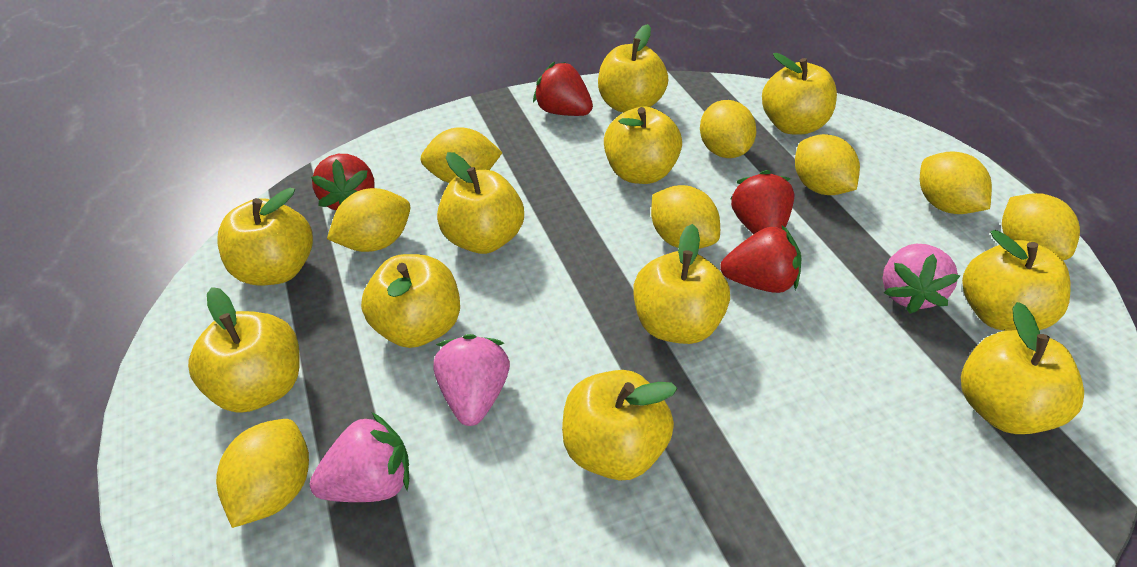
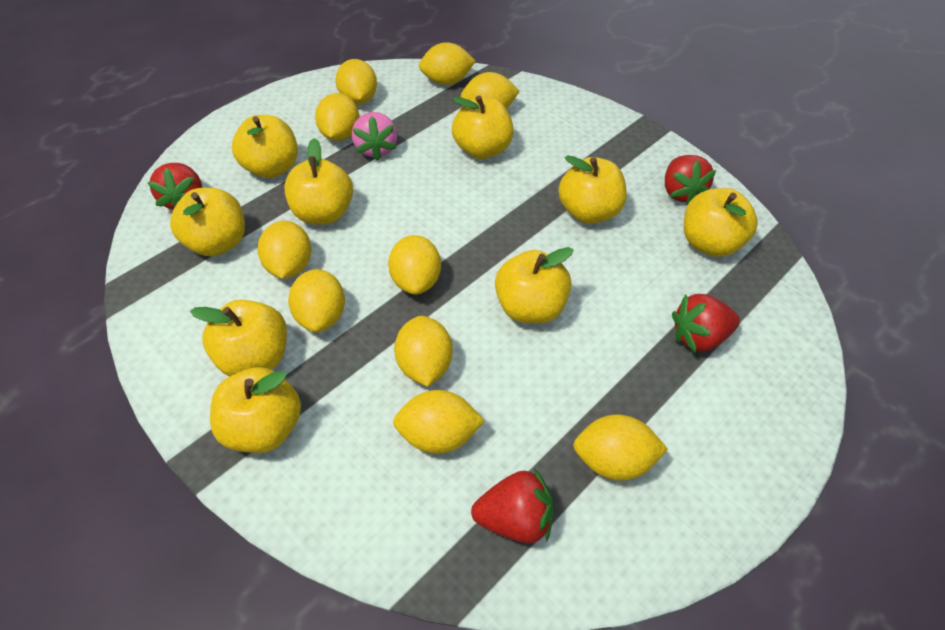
pink strawberry: [310,412,409,502] [434,334,510,426] [882,244,960,314] = 3 -> [352,112,397,161] = 1
yellow apple: [188,287,300,413] [217,188,313,285] [361,254,460,348] [437,152,524,254] [562,370,678,481] [598,24,668,113] [604,107,682,184] [634,224,730,344] [762,53,837,135] [961,302,1084,434] [962,230,1071,331] = 11 -> [170,188,245,257] [190,300,287,376] [210,367,301,453] [232,115,298,178] [284,138,353,224] [452,96,514,159] [495,247,574,324] [558,155,627,224] [684,188,758,257] = 9
yellow lemon: [216,419,309,528] [327,188,411,252] [420,127,503,183] [651,185,720,249] [700,100,756,158] [795,134,860,195] [920,151,992,214] [1002,193,1080,260] = 8 -> [258,221,311,279] [288,269,345,332] [315,93,359,141] [336,59,377,104] [388,235,441,295] [393,390,485,454] [394,316,453,387] [419,42,476,85] [461,72,520,109] [573,414,668,481] = 10

